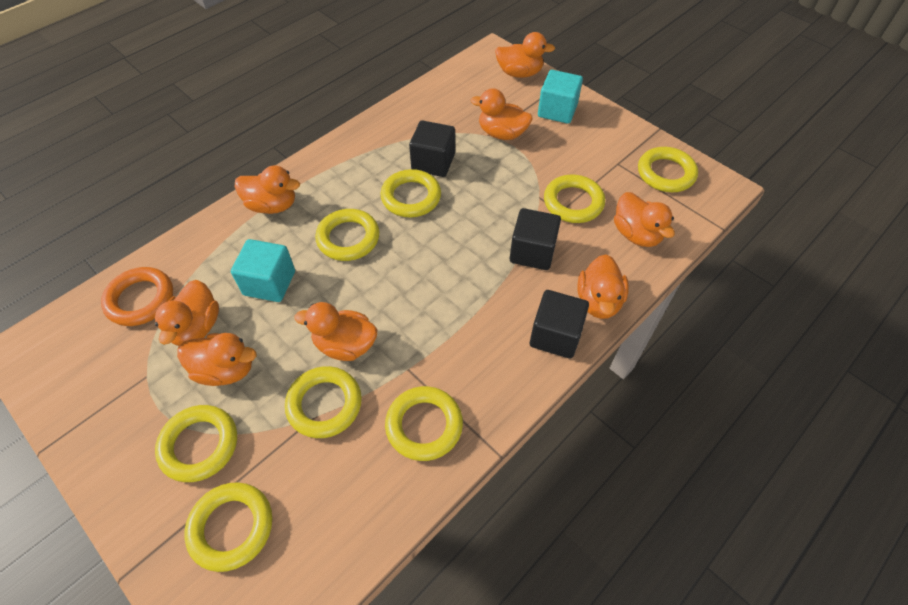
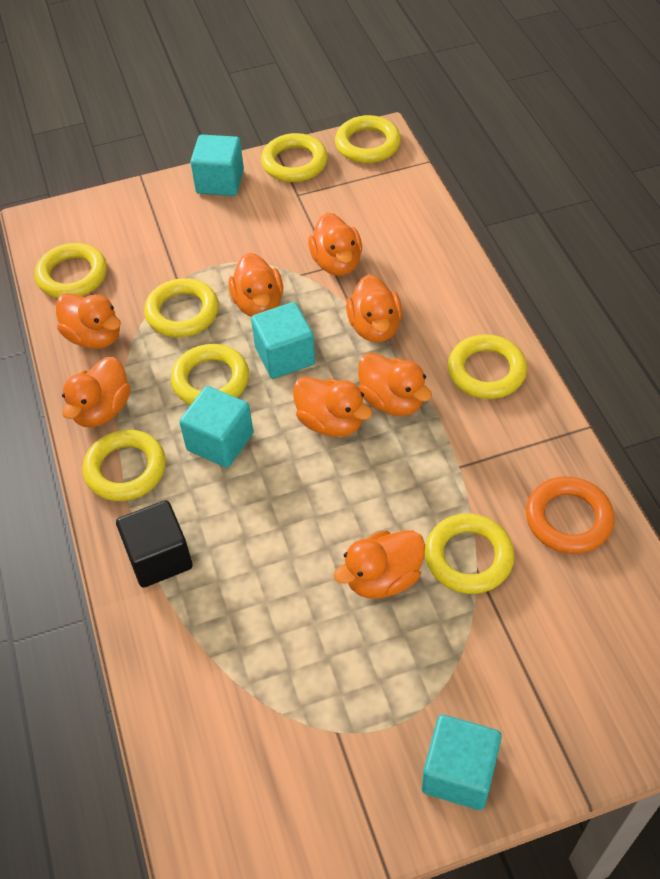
black cube: [409,120,455,177] [510,208,561,270] [530,290,589,359] = 3 -> [116,500,193,588] = 1
turquoise cube: [231,239,295,302] [538,70,583,124] = 2 -> [179,386,253,468] [190,135,244,196] [251,302,315,378] [422,715,502,810] = 4

